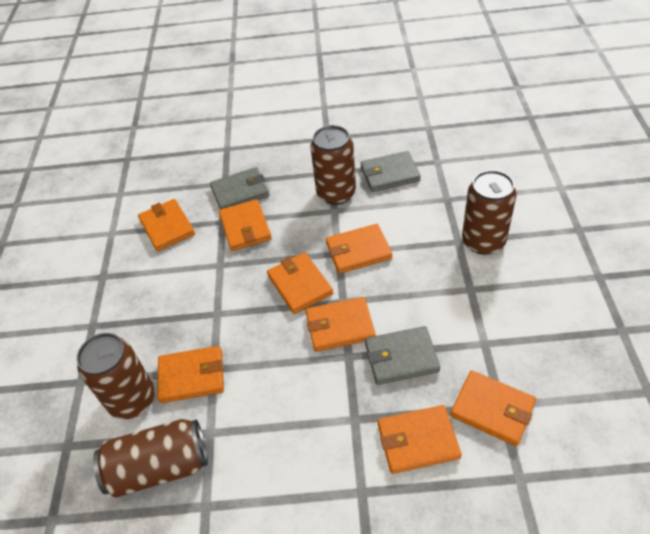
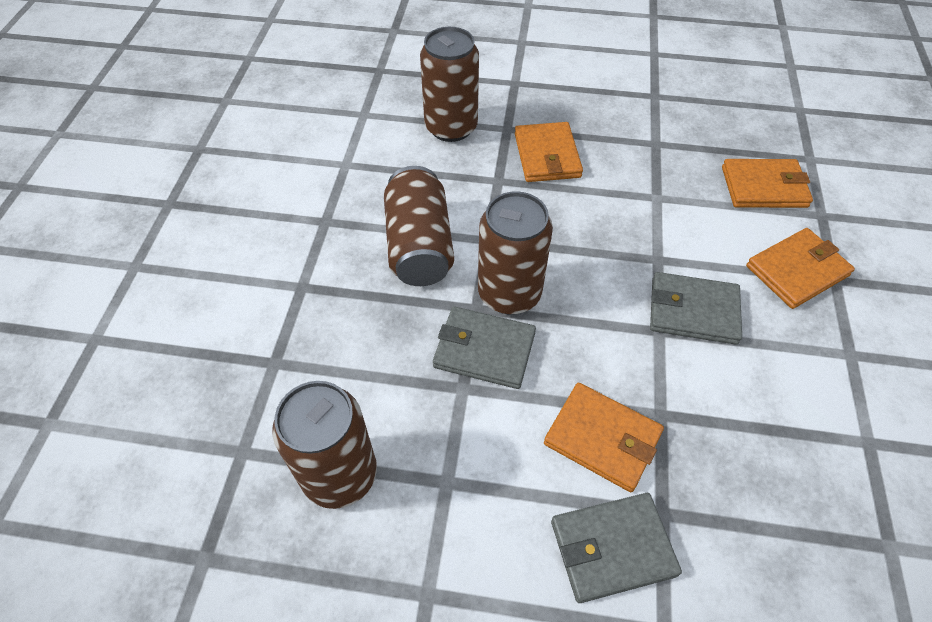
orange wallet: [138,199,195,252] [157,346,224,403] [219,199,272,251] [267,252,333,314] [306,297,376,352] [326,224,392,274] [378,405,462,474] [450,370,536,446] = 8 -> [515,122,583,182] [544,383,664,492] [722,159,813,208] [746,228,855,309] = 4

